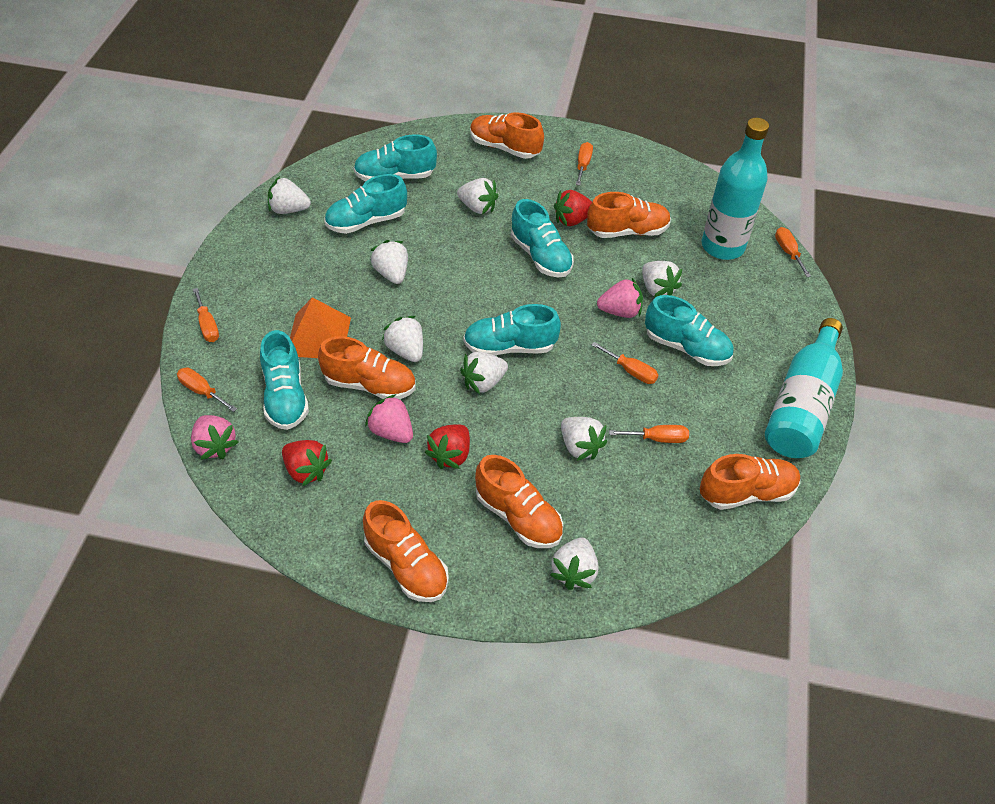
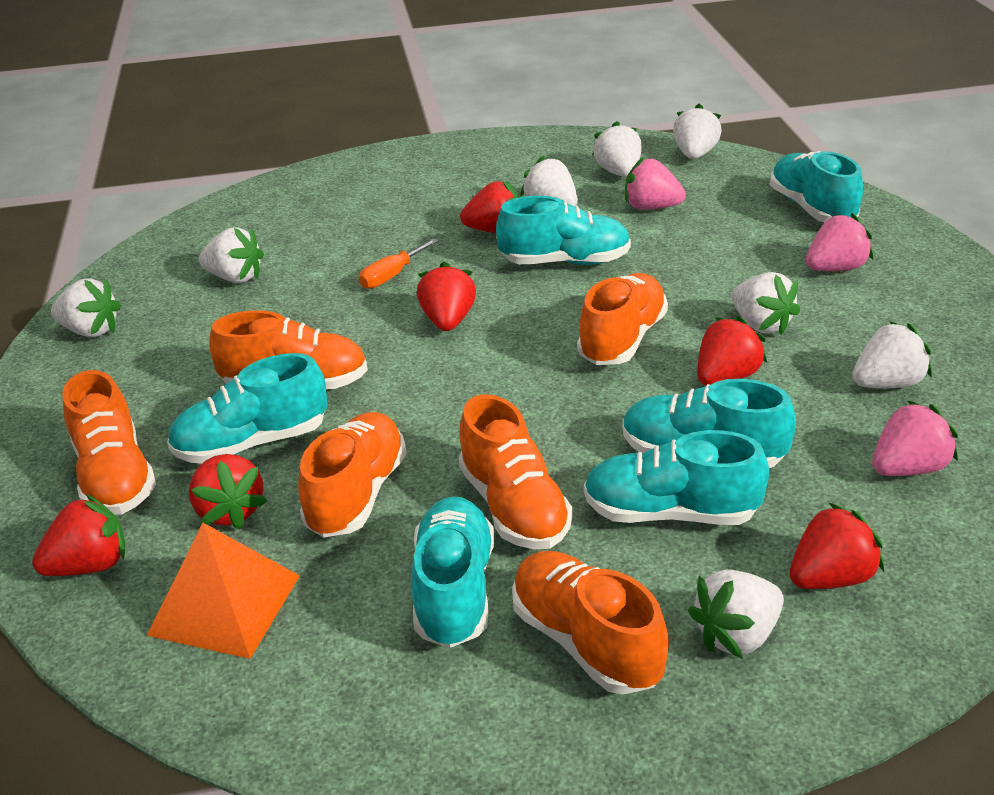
orange screwdriver: [177,368,237,412] [193,288,219,342] [576,142,593,186] [592,342,658,384] [609,425,689,443] [775,227,811,277] = 6 -> [359,238,438,289] = 1
red strawberry: [282,440,332,486] [425,425,470,469] [554,190,592,226] = 3 -> [32,494,126,576] [189,454,267,530] [417,262,476,331] [460,181,519,233] [697,316,767,386] [790,503,884,589] = 6
turquoise bottle: [702,118,769,260] [765,318,843,458] = 2 -> none = 0

